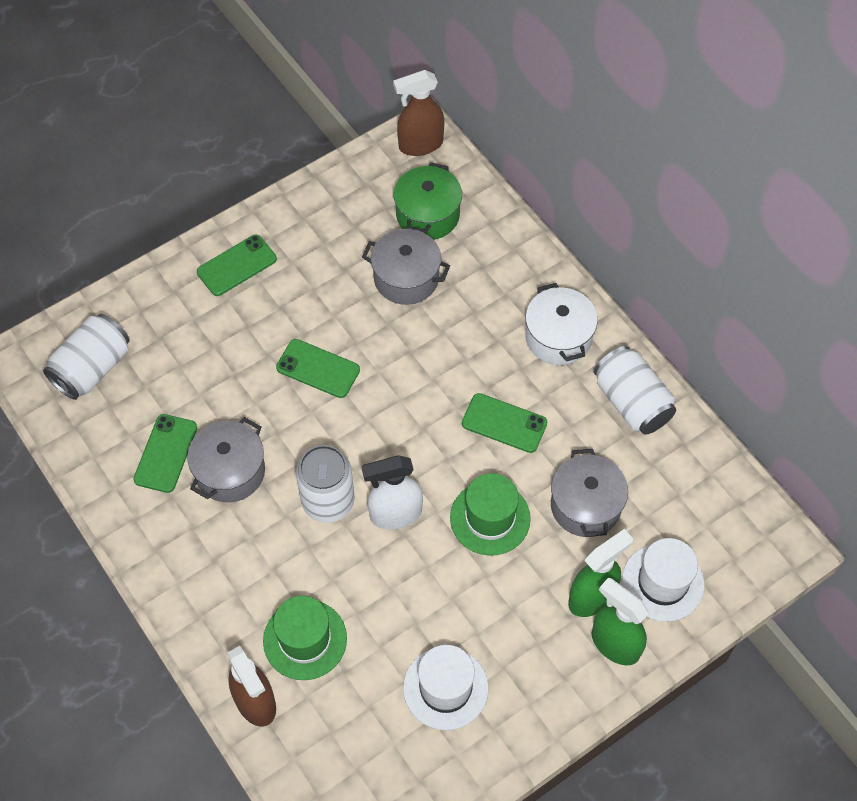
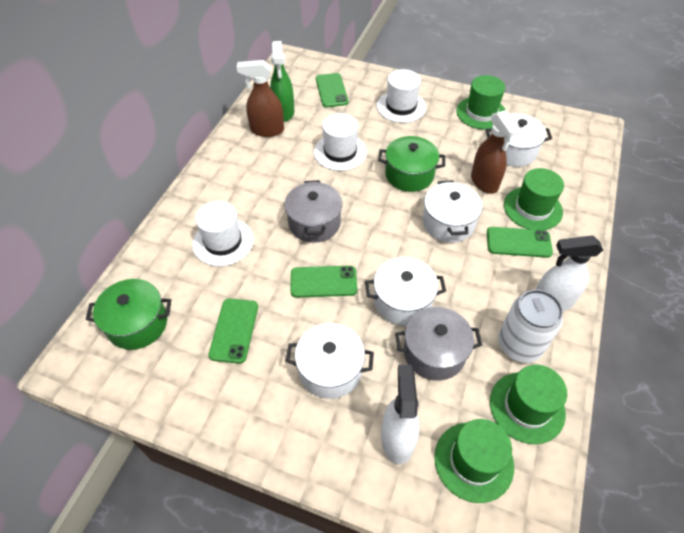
green hat: [263,596,347,680] [450,473,531,556] = 2 -> [434,419,514,503] [456,75,506,129] [490,365,567,444] [504,168,564,230] = 4
green pot: [394,162,462,240] = 1 -> [86,279,171,350] [378,136,445,192] = 2
green spray bottle: [568,529,633,617] [592,578,649,665] = 2 -> [270,41,294,122] = 1
grey pot: [187,417,265,502] [362,229,450,305] [551,449,628,537] = 3 -> [284,180,342,243] [395,307,482,381] = 2
white can: [43,314,130,400] [296,445,354,523] [594,346,676,435] = 3 -> [498,290,563,363] = 1
white hat: [403,645,488,730] [622,538,704,622] = 2 -> [192,201,254,266] [314,113,367,171] [377,69,426,123] = 3
white pot: [525,283,598,365] = 1 -> [286,323,374,399] [365,257,446,326] [422,180,483,243] [486,113,552,167] = 4
white spray bottle: [362,455,423,529] = 1 -> [381,365,419,465] [536,236,603,311] = 2

